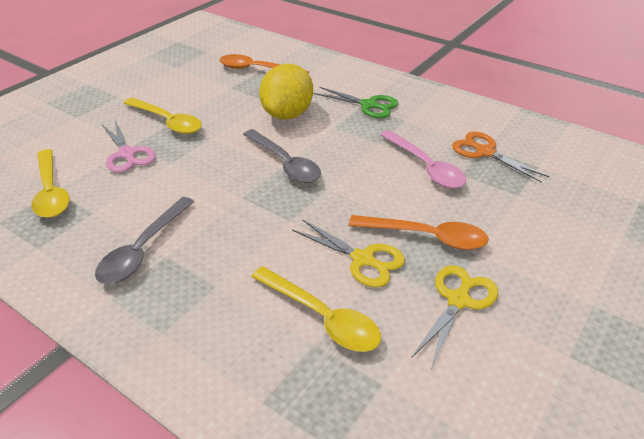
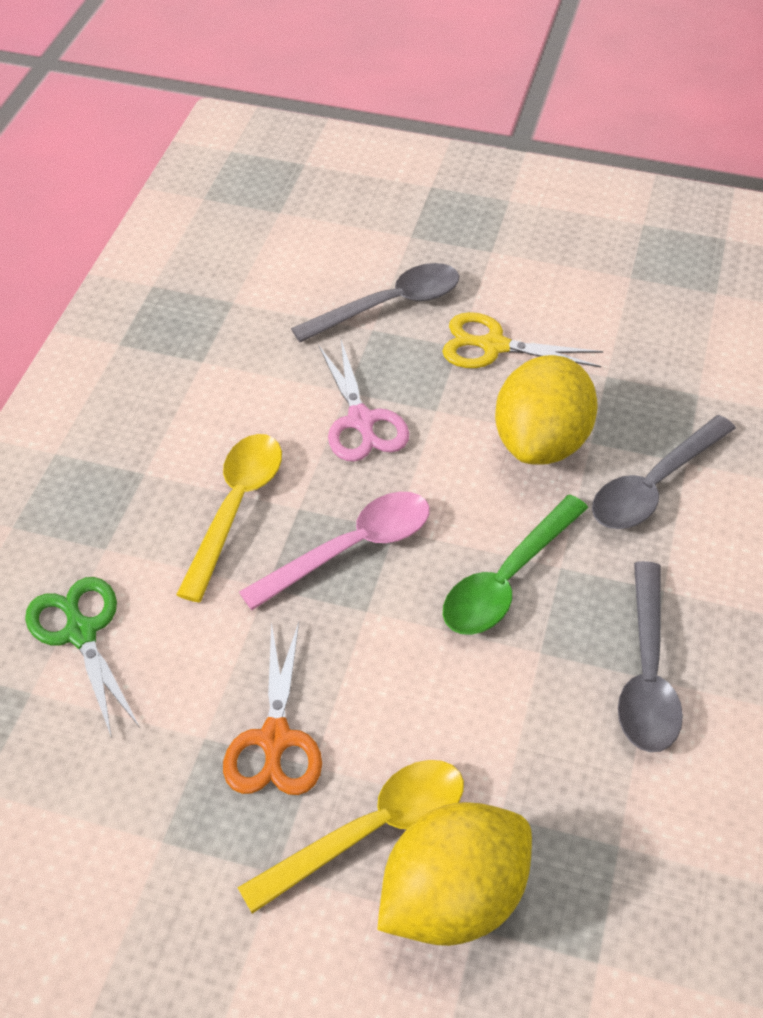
green spoon: none = 0 -> [443,495,588,635] = 1
grey spoon: [95,197,194,284] [243,129,321,183] = 2 -> [291,263,459,342] [592,415,736,529] [618,561,683,752] = 3
orange spoon: [219,54,309,74] [349,215,489,250] = 2 -> none = 0
yellow lemon: [259,64,313,120] = 1 -> [377,802,532,946] [495,355,598,465] = 2
yellow scissors: [292,219,405,287] [412,265,498,368] = 2 -> [442,312,603,368] = 1
yellow spoon: [32,149,70,218] [124,98,202,134] [251,266,381,352] = 3 -> [176,434,282,602] [237,760,464,914] = 2

